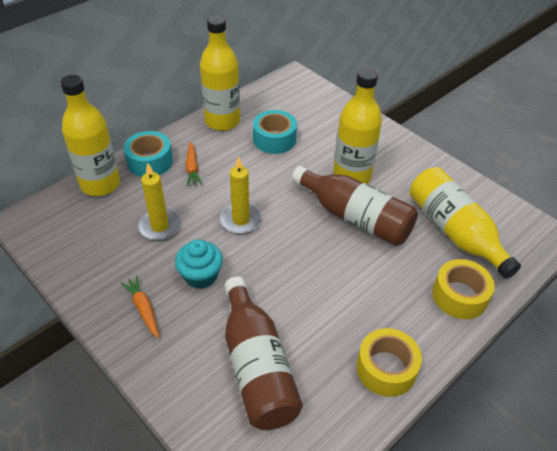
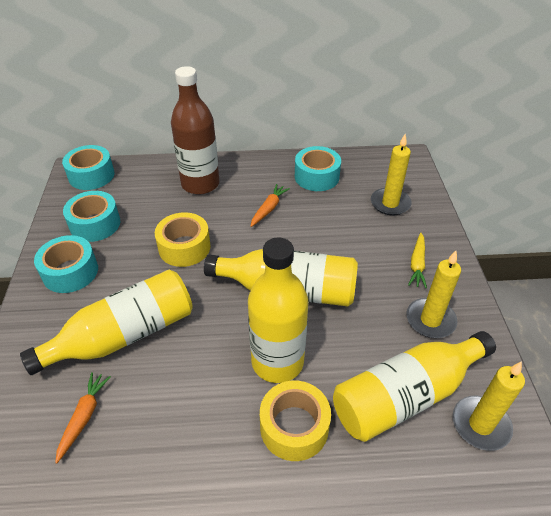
brown bottle: [224,276,303,430] [292,166,418,246] = 2 -> [171,66,220,195] = 1
turquoise cupcake: [175,239,223,289] = 1 -> none = 0
turquoise tape: [124,131,173,177] [253,110,297,154] = 2 -> [34,235,98,293] [62,145,114,190] [63,191,120,242] [295,146,341,191] = 4
yellow candle: [138,163,181,241] [220,156,262,234] = 2 -> [371,134,412,215] [406,251,461,338] [453,361,525,451] = 3
yellow carrot: none = 0 -> [408,232,427,288] = 1

